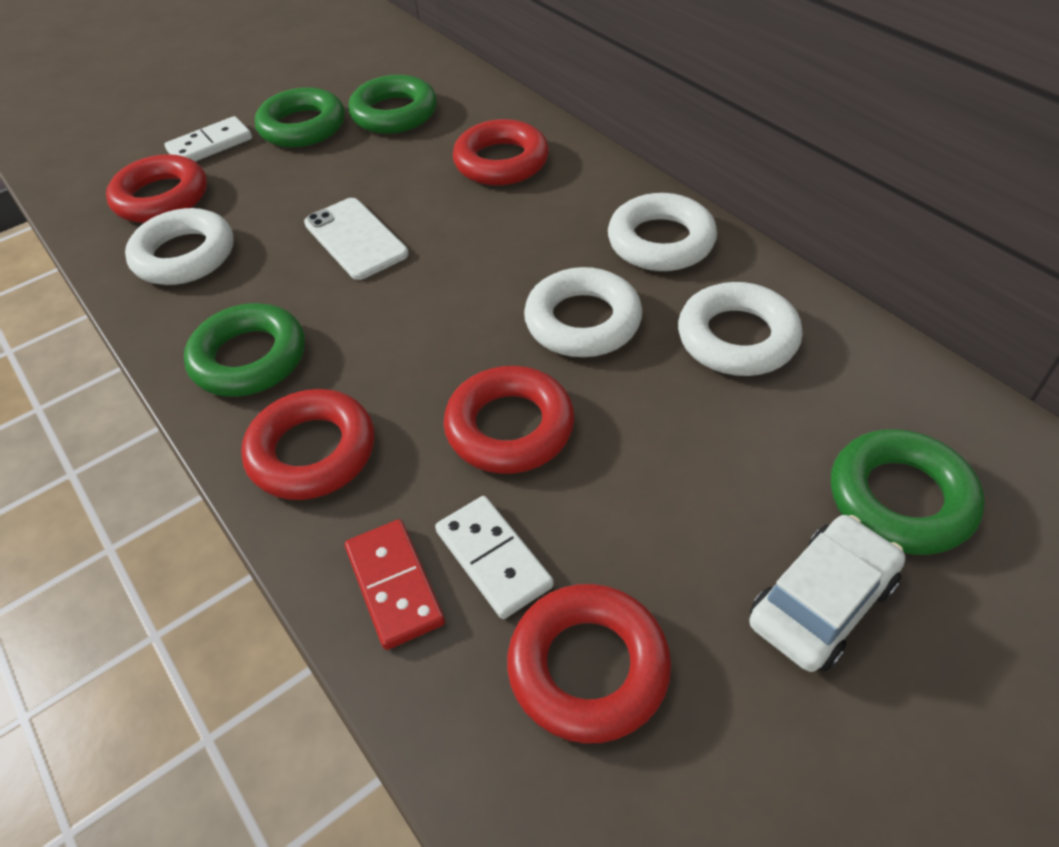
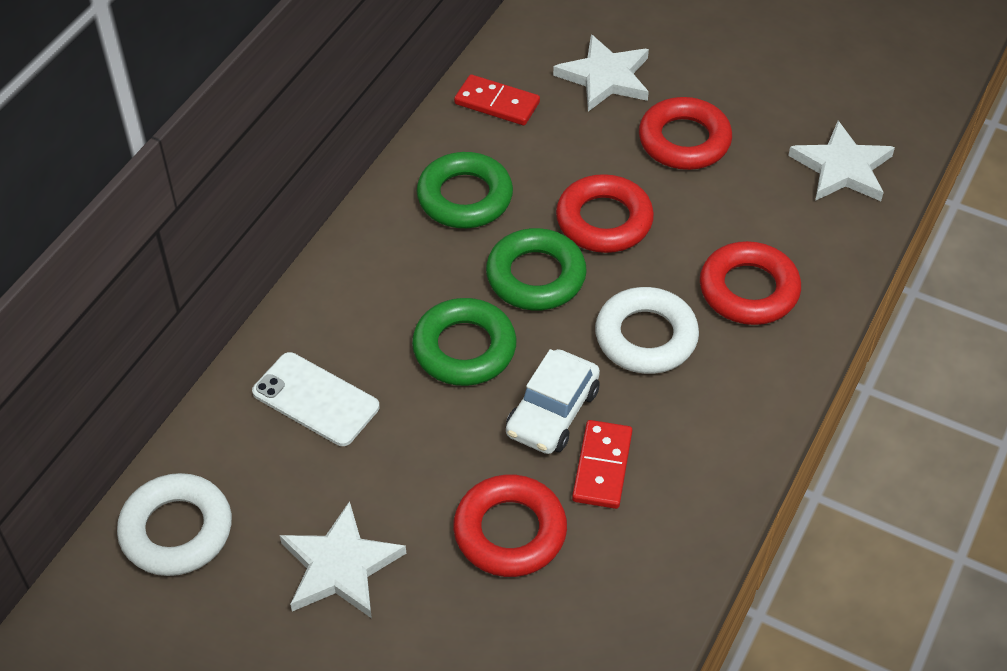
green ring: [184,303,305,397] [255,87,345,148] [348,75,437,134] [831,429,985,555] = 4 -> [412,298,517,386] [416,152,513,228] [486,228,587,311] = 3
red domino: [345,519,445,650] = 1 -> [454,74,540,125] [572,420,633,509] = 2
red ring: [106,154,207,223] [241,389,374,500] [444,366,575,474] [453,119,549,185] [507,584,671,744] = 5 -> [453,474,567,577] [556,174,654,253] [639,97,732,170] [700,241,801,325] = 4
white domino: [164,116,252,162] [435,496,554,619] = 2 -> none = 0
white ring: [125,208,234,285] [524,267,642,357] [608,193,717,271] [678,282,803,376] = 4 -> [117,473,232,576] [595,287,699,374] = 2
white star: none = 0 -> [280,501,406,618] [553,34,649,112] [788,121,895,201] = 3

